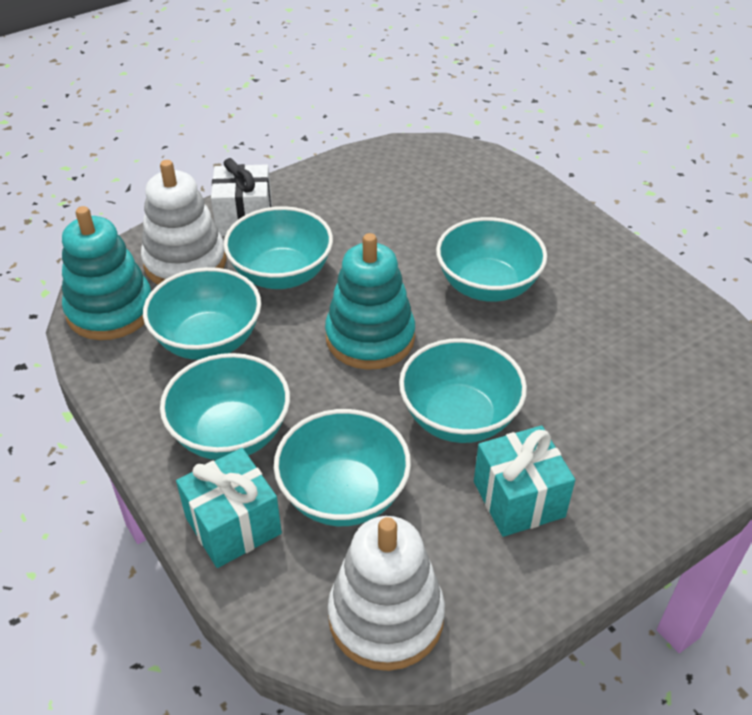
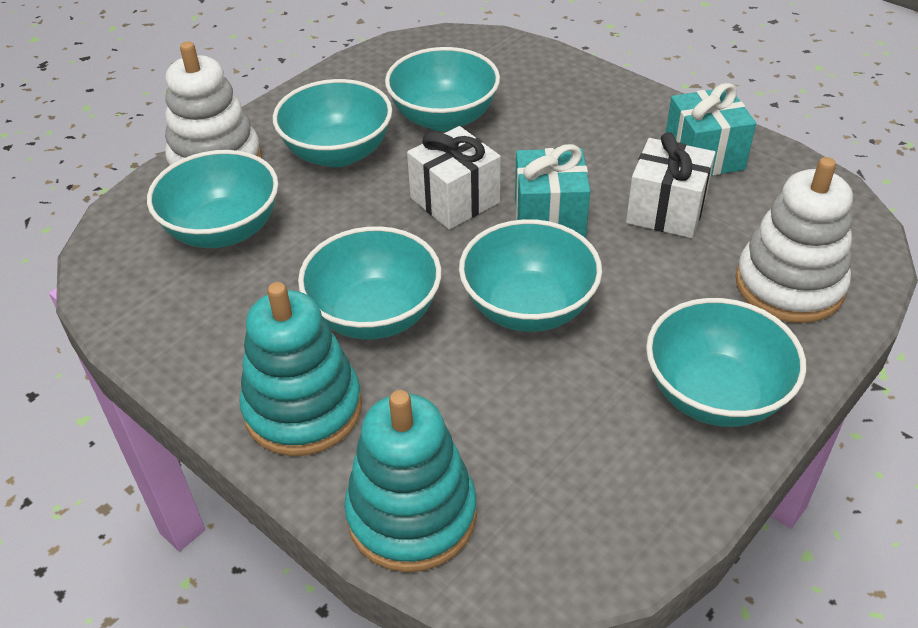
white gift: [211,158,272,236] = 1 -> [407,126,501,230] [626,132,716,238] = 2

